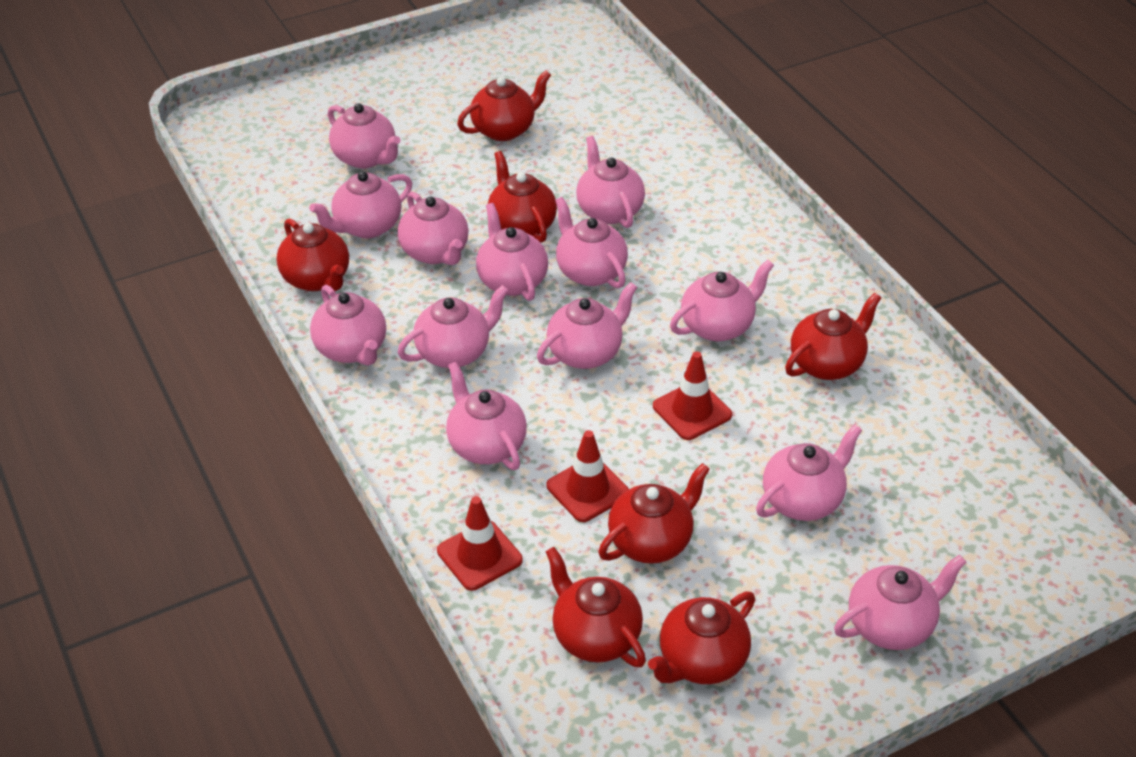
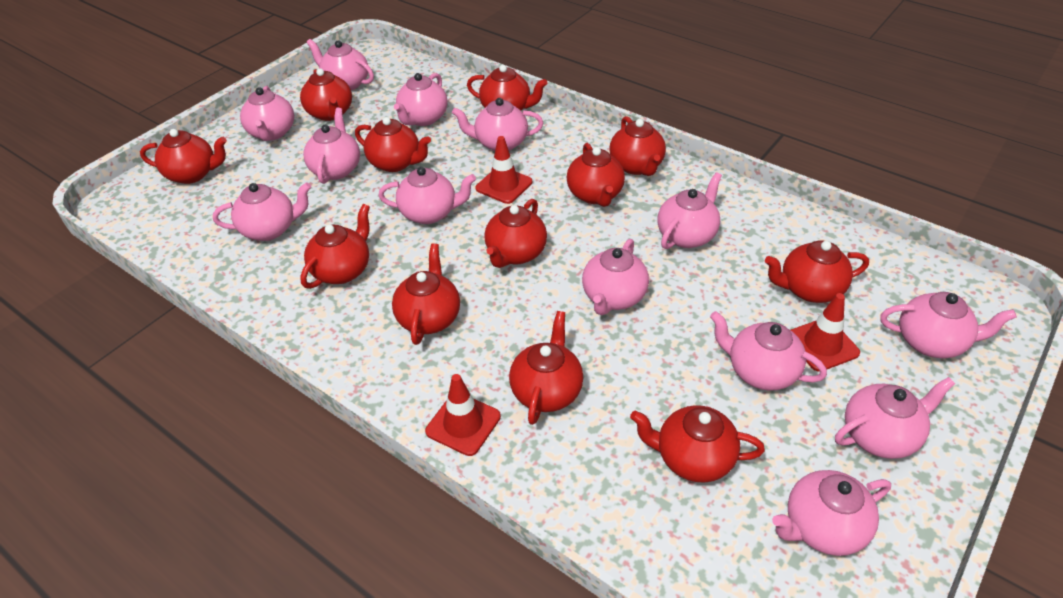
red teapot: [276,219,349,291] [457,70,551,141] [488,151,557,243] [546,547,646,667] [598,463,710,564] [648,591,755,684] [785,293,881,380] = 7 -> [140,129,227,184] [300,68,352,121] [300,204,370,289] [355,117,431,172] [392,244,460,345] [467,65,547,110] [484,199,547,268] [509,311,583,425] [567,143,625,207] [610,116,666,176] [630,405,765,483] [765,241,869,303] = 12

